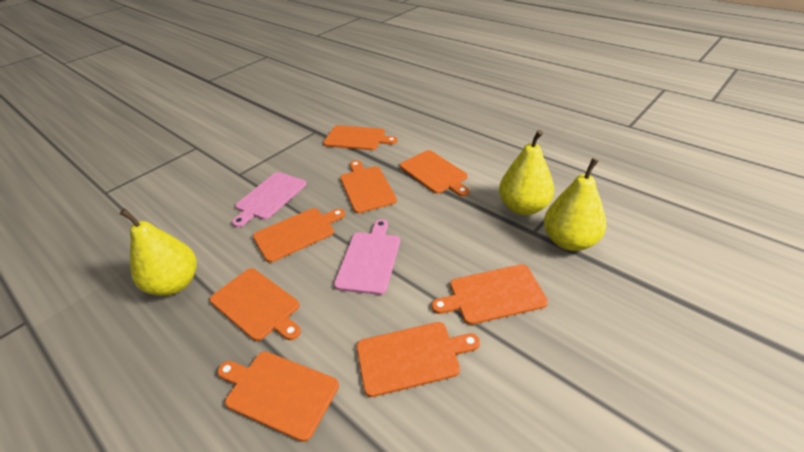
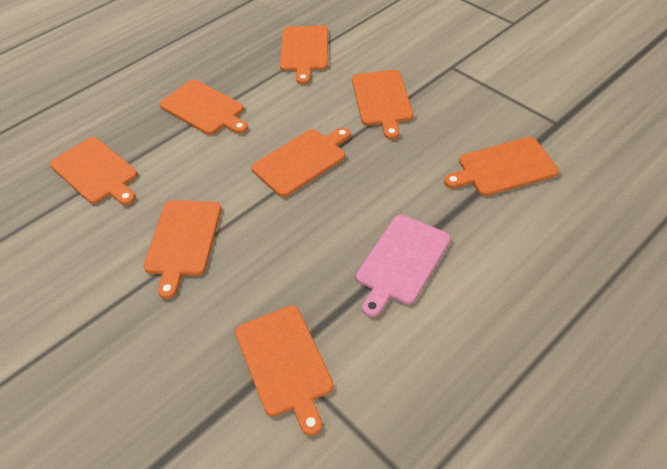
pink cutting board: [232,172,307,227] [334,219,400,295] = 2 -> [356,215,451,317] = 1
yellow pear: [120,209,197,296] [499,130,554,215] [544,158,606,251] = 3 -> none = 0

